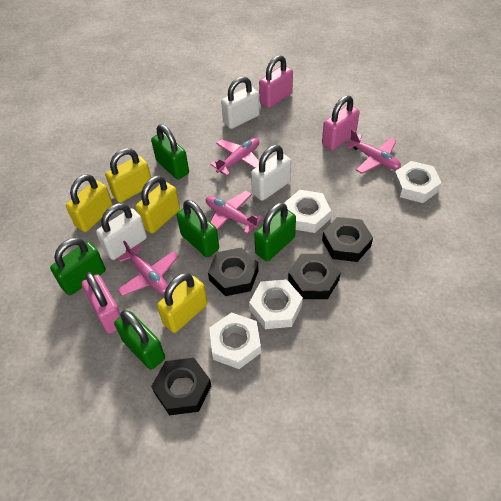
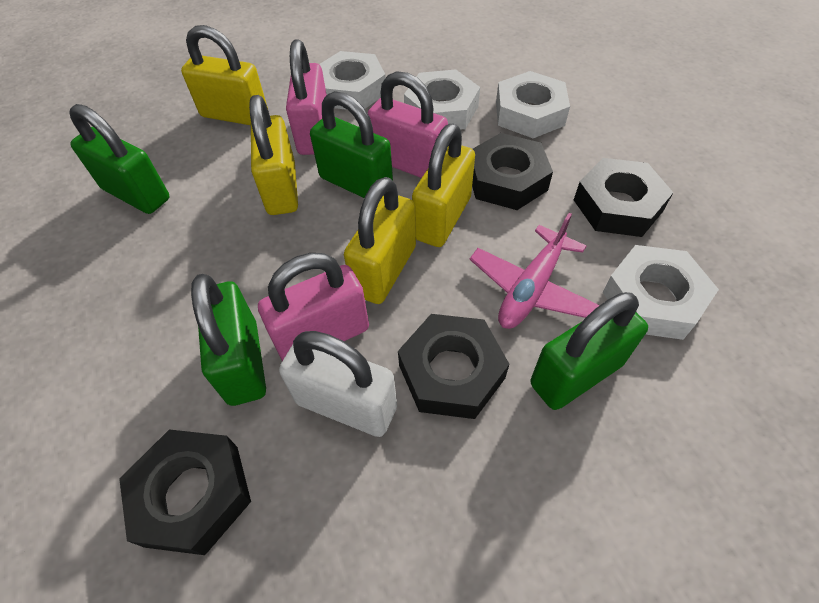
green padlock: [50,238,106,295] [114,310,165,370] [151,124,189,180] [177,200,219,257] [254,203,296,261] = 5 -> [69,104,169,214] [191,274,266,406] [310,91,393,198] [530,292,648,410] = 4
pink plane: [117,241,178,296] [206,191,263,234] [210,138,259,176] [345,130,401,174] = 4 -> [470,213,600,329] = 1
white padlock: [96,203,147,260] [221,76,260,129] [251,145,291,201] = 3 -> [279,331,397,437] = 1

